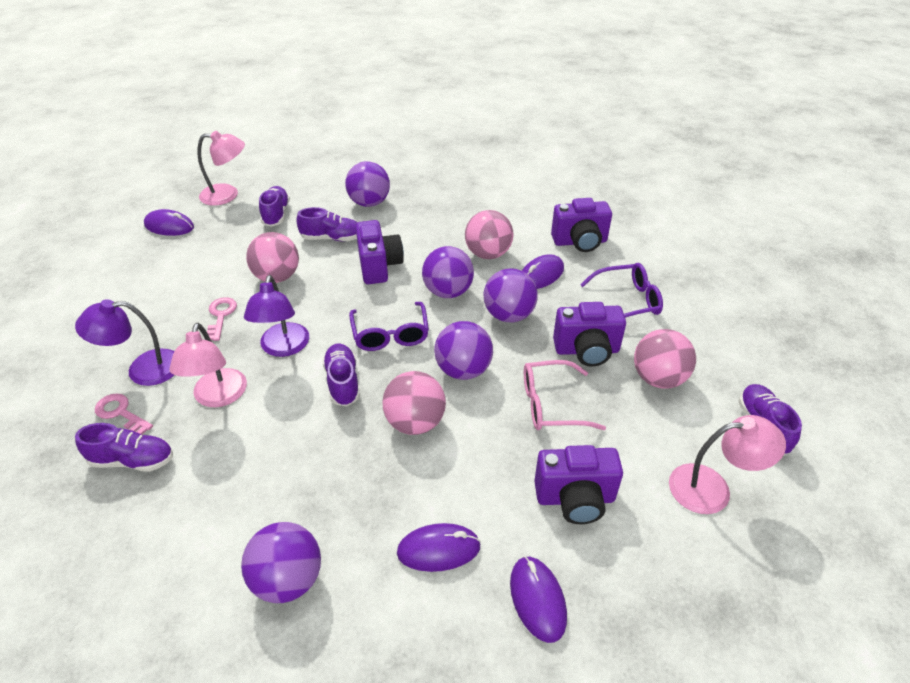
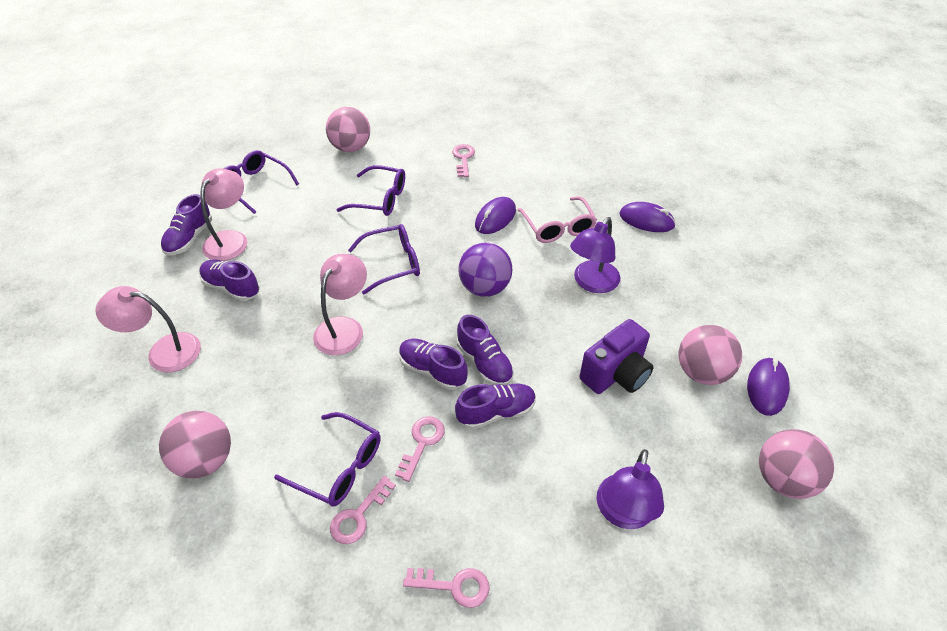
pink key: [95,393,153,435] [207,297,237,341] = 2 -> [330,476,396,544] [395,416,445,482] [403,568,490,608] [452,144,475,177] = 4
purple ball: [241,522,321,603] [345,161,390,207] [422,246,474,298] [434,321,493,380] [483,268,538,322] = 5 -> [458,243,512,297] = 1
purple camera: [355,220,404,284] [534,445,623,524] [551,198,612,252] [553,302,626,367] = 4 -> [579,319,654,394] = 1
purple glasses: [349,302,429,351] [580,263,663,318] = 2 -> [224,150,299,214] [274,412,381,506] [336,165,405,216] [348,224,420,295] = 4
purple mouse: [144,209,194,236] [397,523,481,572] [510,556,567,643] [522,254,564,289] = 4 -> [475,197,516,234] [620,202,676,232] [747,357,790,416] = 3

